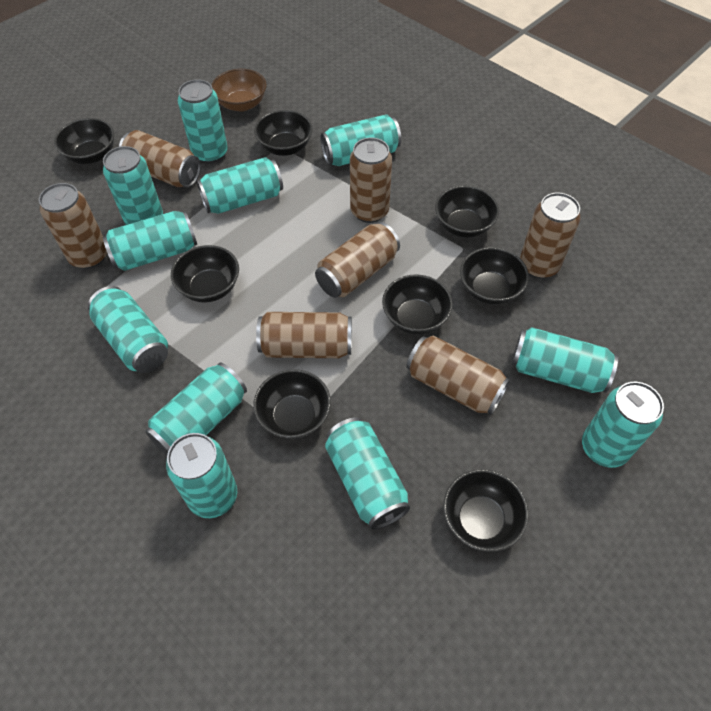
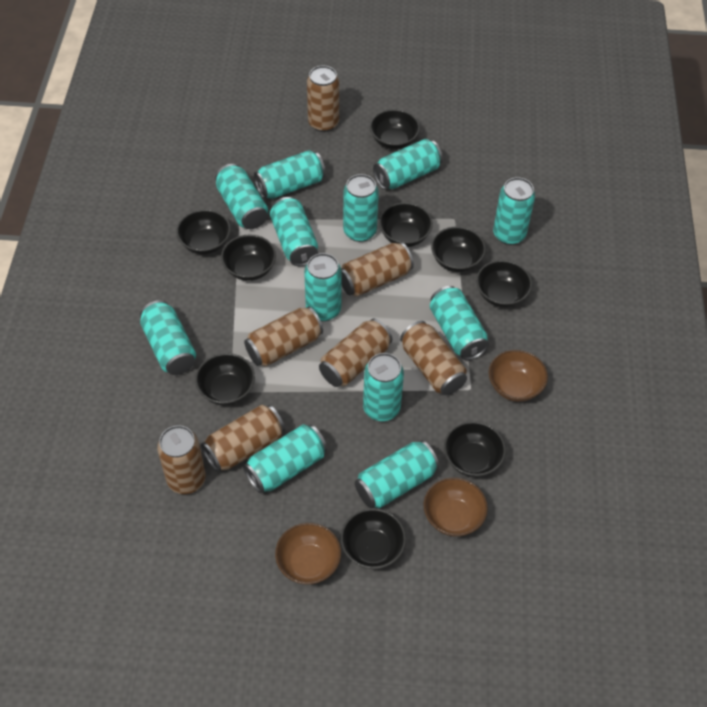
black bowl: [54,118,114,164] [171,245,239,303] [253,369,331,439] [254,110,313,156] [382,275,453,335] [435,186,499,238] [443,469,529,552] [460,247,529,305] = 8 -> [176,209,231,255] [195,353,255,405] [221,234,276,281] [341,508,406,569] [370,109,420,150] [379,202,433,247] [431,227,486,272] [444,421,506,477] [476,260,532,308] = 9
brown bowl: [212,69,267,112] = 1 -> [275,523,341,585] [424,478,488,537] [489,350,548,402] = 3
turquoise can: [88,286,168,373] [103,146,163,225] [103,211,197,271] [145,362,247,455] [166,433,237,518] [178,79,228,163] [197,157,283,214] [320,114,401,166] [325,417,410,530] [511,327,618,393] [582,382,664,468] = 11 -> [140,300,196,375] [215,164,268,229] [243,424,327,494] [254,150,326,199] [270,197,318,266] [304,253,342,321] [343,174,379,242] [355,440,439,508] [363,353,404,421] [373,139,443,190] [430,286,489,360] [493,177,535,245] = 12

